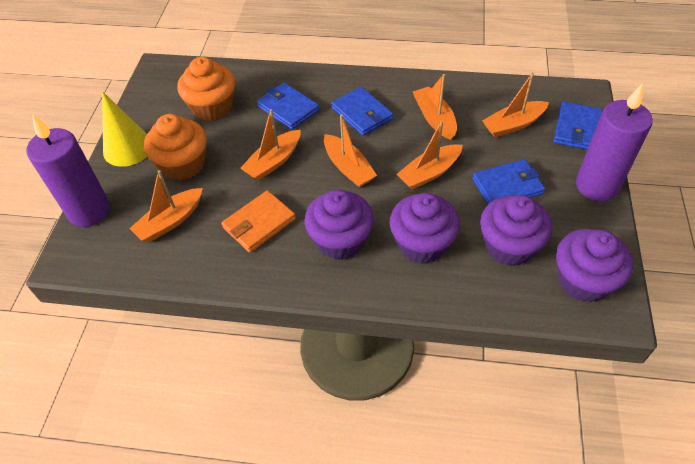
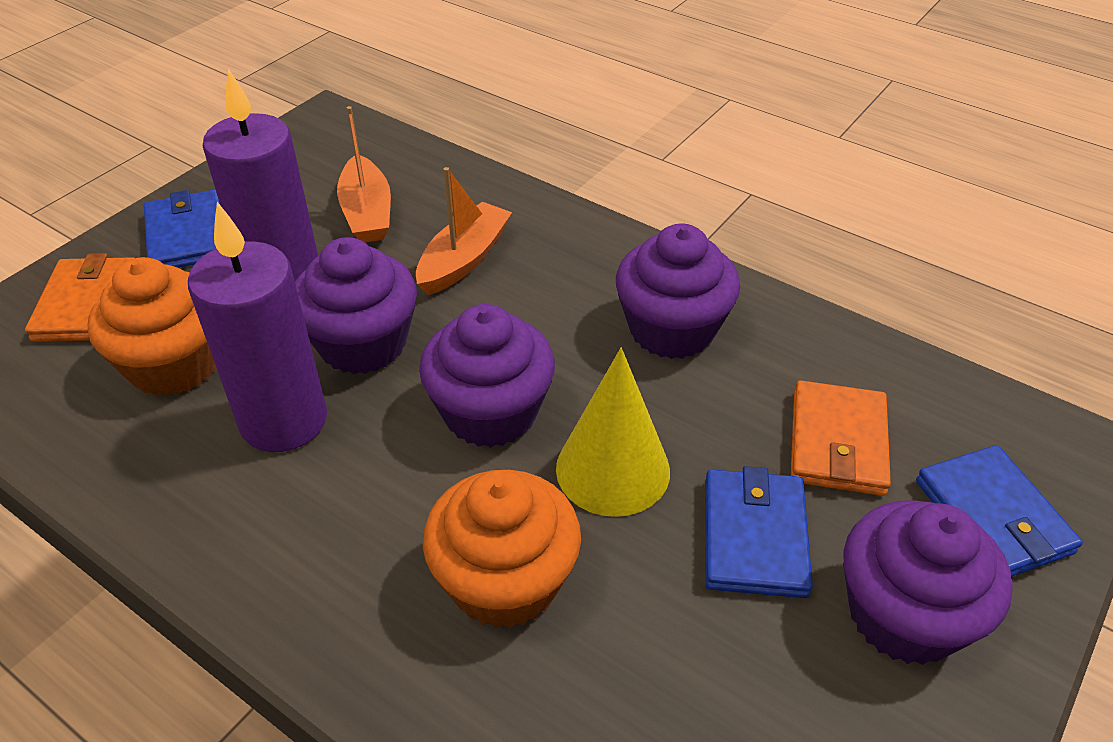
blue wallet: [256,82,319,130] [331,87,393,136] [472,159,545,205] [554,102,603,150] = 4 -> [144,190,220,268] [705,466,813,598] [916,445,1083,577] = 3
orange boat: [129,170,203,242] [240,109,301,180] [324,114,377,187] [397,121,463,190] [413,74,457,140] [482,73,549,137] = 6 -> [337,106,391,242] [416,167,512,295] = 2
orange wallet: [221,190,296,253] = 1 -> [25,253,134,342] [791,380,891,496] = 2

